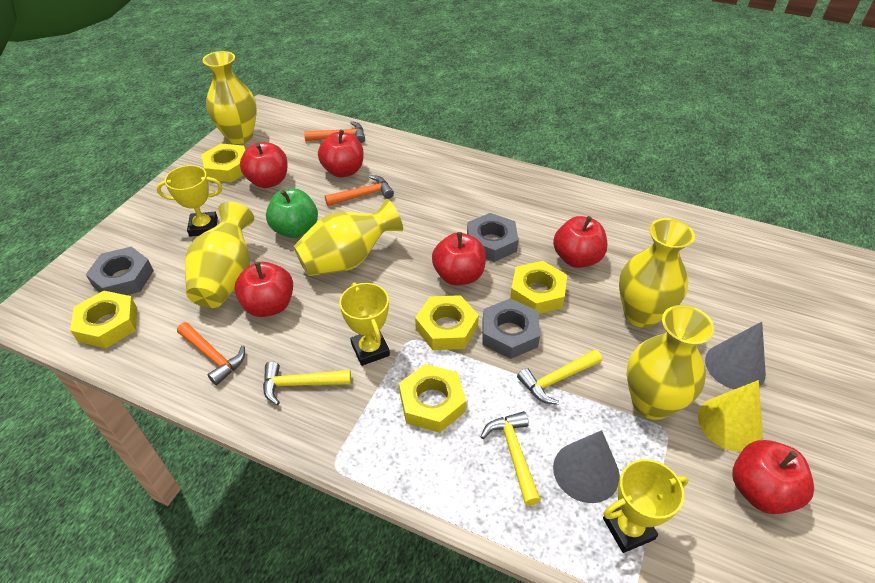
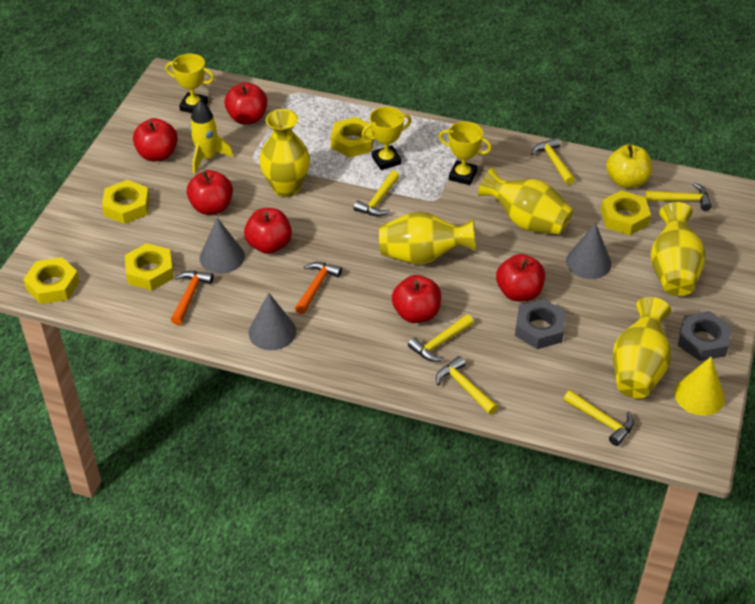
green apple: [266,188,318,238] = 1 -> none = 0
grey cone: [553,430,620,503] [705,322,766,390] = 2 -> [199,218,245,274] [249,293,296,350] [566,223,612,279] = 3
grey nut: [86,247,154,295] [467,213,518,262] [482,298,540,359] = 3 -> [515,299,566,349] [678,311,732,361] = 2
orange hammer: [177,322,245,385] [304,121,365,143] [325,175,394,206] = 3 -> [171,271,214,325] [295,262,342,314] = 2
yellow apple: none = 0 -> [606,144,652,188] = 1
yellow hammer: [263,361,351,405] [481,411,541,506] [517,350,602,405] = 3 -> [353,171,400,216] [408,314,474,362] [436,356,498,415] [531,138,575,185] [564,390,634,446] [645,183,712,211] = 6
yellow rocket: none = 0 -> [190,100,233,174] = 1

